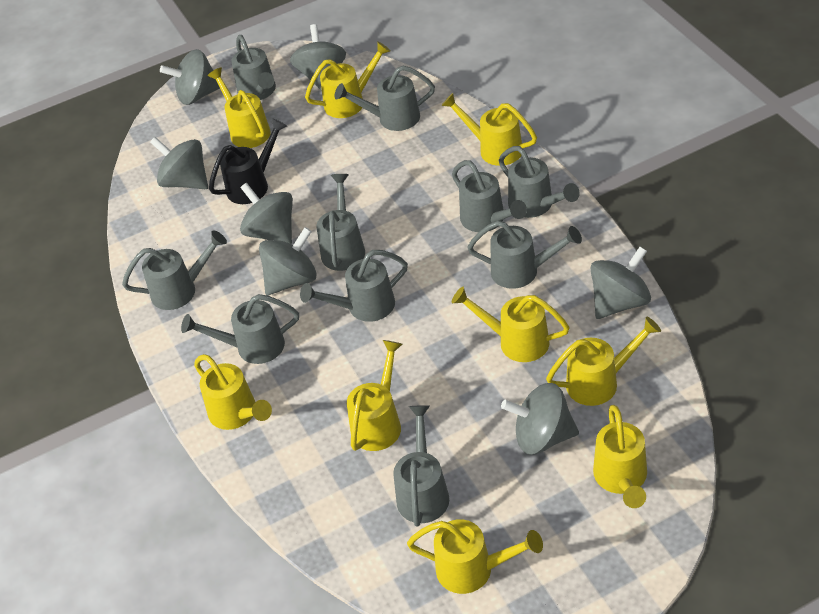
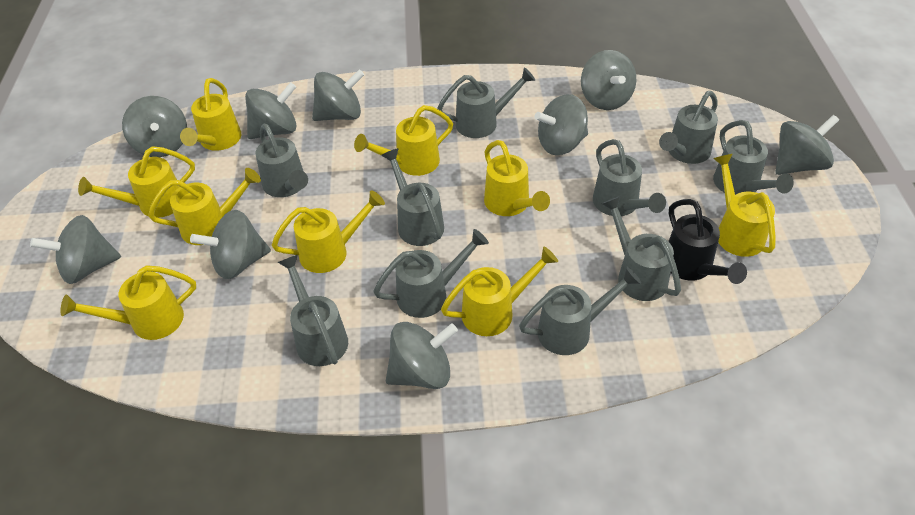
grey spinning top: [150,137,208,189] [160,49,220,105] [240,183,293,244] [259,227,317,295] [290,24,346,91] [501,383,579,454] [591,247,651,319] = 7 -> [30,215,121,284] [122,96,187,157] [190,210,271,279] [245,82,297,139] [312,70,364,121] [386,322,458,389] [535,94,588,155] [581,50,636,110] [775,115,839,175] = 9

